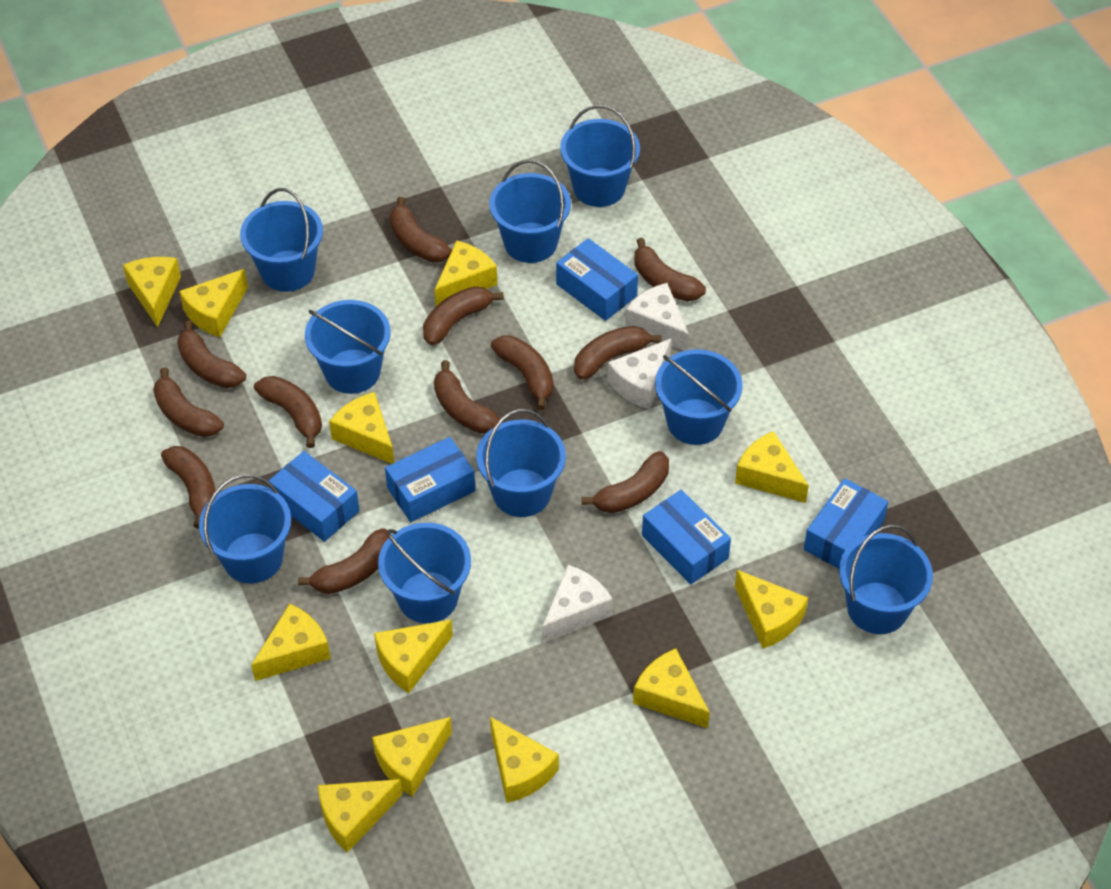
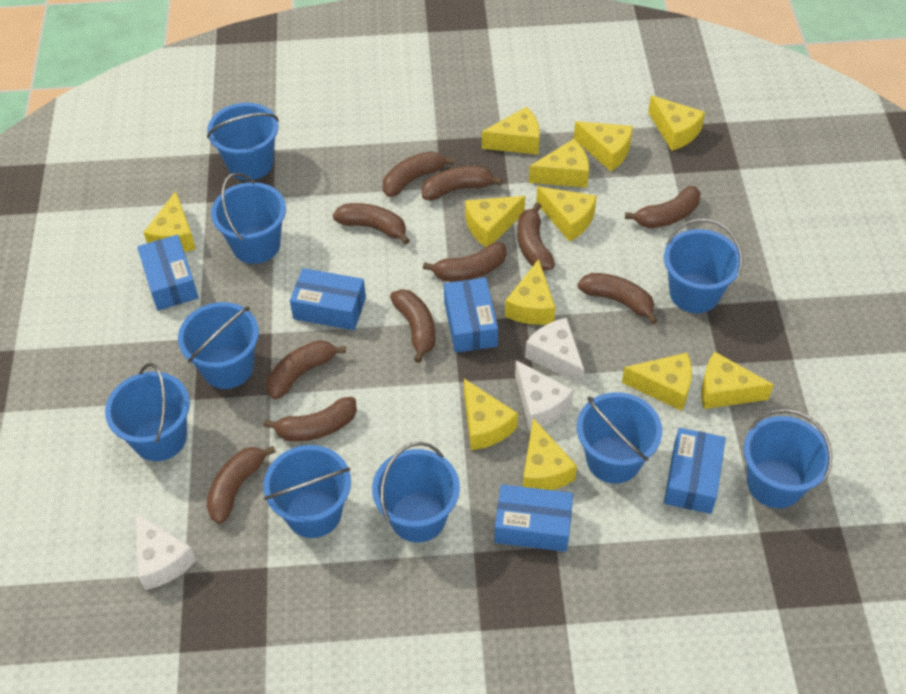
brown banana: [153,368,224,437] [161,446,216,528] [177,320,246,388] [254,376,322,448] [298,528,389,594] [390,197,452,262] [423,286,504,345] [434,360,500,434] [491,335,554,410] [574,326,662,380] [582,451,669,513] [635,238,706,302] = 12 -> [206,446,276,524] [264,397,357,442] [267,340,346,399] [333,203,410,245] [383,151,454,197] [390,289,435,363] [422,166,503,200] [423,242,507,282] [517,202,555,271] [578,273,658,324] [625,186,701,228] = 11

